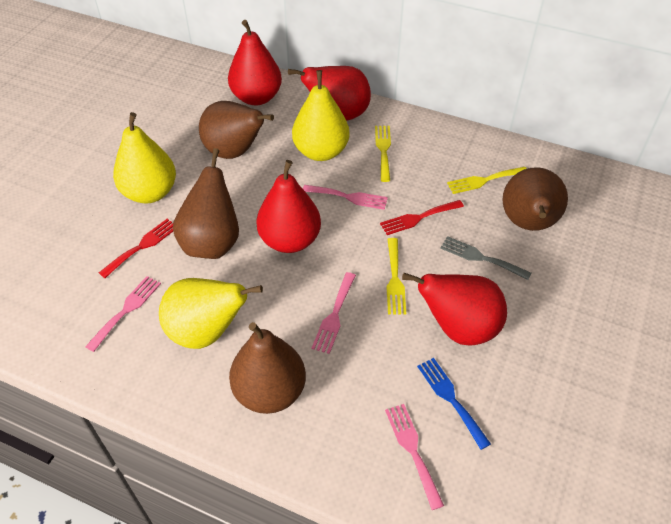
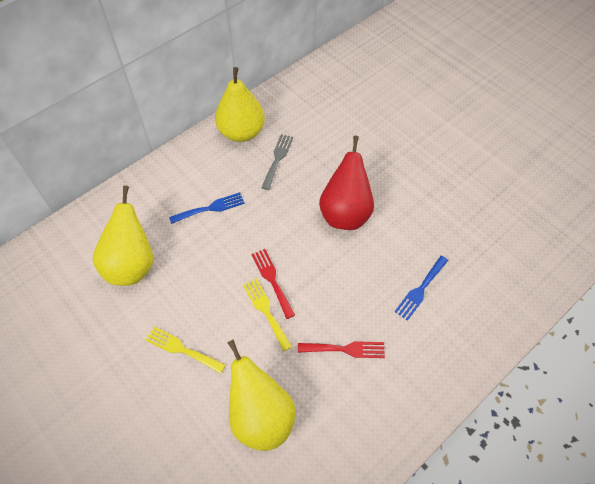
blue fork: [417,358,491,450] = 1 -> [169,192,244,224] [395,256,449,321] = 2
brown pear: [173,148,239,259] [199,101,274,159] [229,322,306,414] [503,167,568,231] = 4 -> none = 0
pink fork: [85,276,161,352] [303,185,388,210] [312,272,356,354] [385,404,444,510] = 4 -> none = 0
red pear: [228,20,282,105] [256,160,321,253] [288,66,371,121] [402,273,507,346] = 4 -> [319,136,374,230] = 1
yellow fork: [375,126,391,182] [386,238,406,314] [447,167,527,194] = 3 -> [145,327,226,374] [243,279,292,352] = 2

